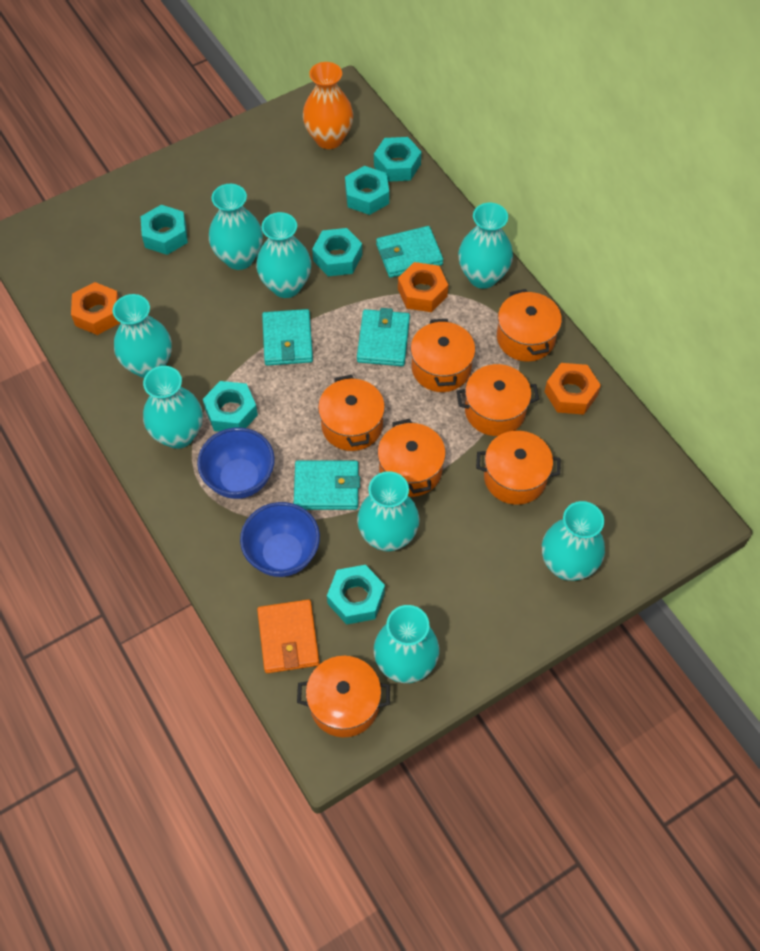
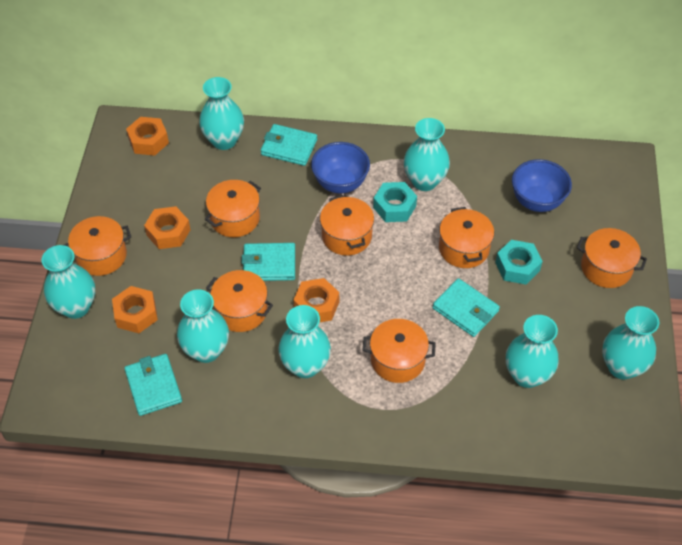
orange nut: [71,282,120,335] [398,262,448,312] [545,363,601,415] = 3 -> [112,286,158,333] [126,117,169,156] [144,206,190,249] [293,278,339,322] = 4
orange vase: [303,62,353,149] = 1 -> none = 0
orange wallet: [257,600,320,673] = 1 -> none = 0
turquoise nut: [141,205,188,255] [203,381,258,432] [312,228,362,276] [327,565,385,625] [345,166,389,215] [374,137,421,182] = 6 -> [373,182,417,222] [495,240,543,285] = 2
turquoise vase: [113,294,172,378] [143,366,203,449] [209,184,263,270] [256,212,311,298] [357,471,419,552] [374,605,439,683] [458,203,513,289] [542,501,605,581] = 8 -> [42,245,95,319] [177,289,229,363] [199,77,244,150] [278,305,331,378] [404,118,450,191] [506,315,559,388] [602,306,659,379] = 7

